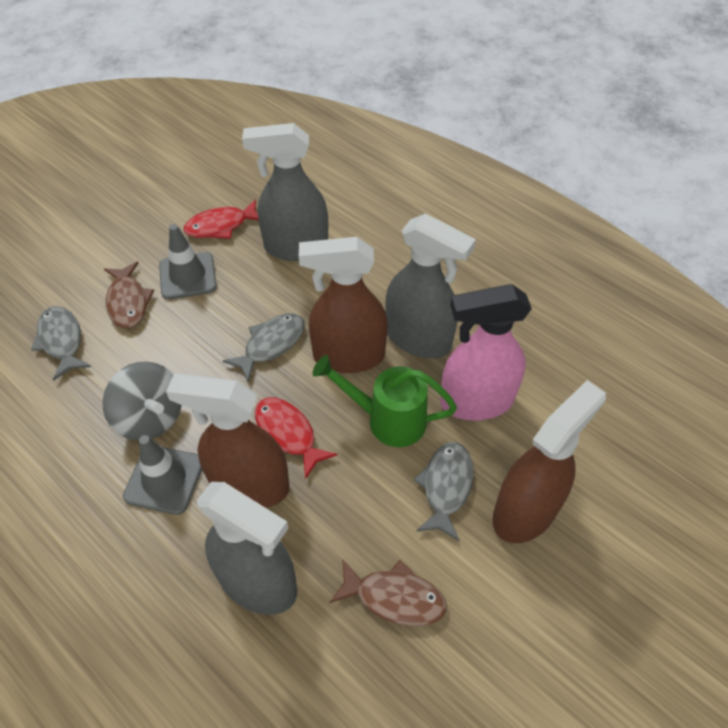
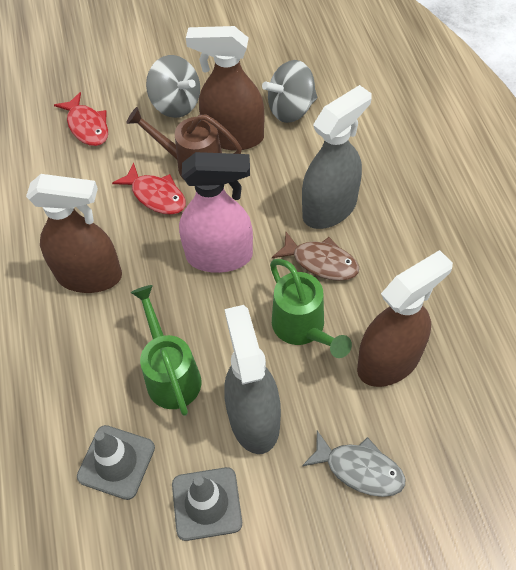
brown fish: [104,262,154,328] [329,559,447,626] = 2 -> [272,232,359,281] = 1
brown watering can: none = 0 -> [126,107,242,179] = 1
green watering can: [313,355,457,447] = 1 -> [131,285,201,416] [270,259,352,358] = 2
grey fish: [31,306,91,380] [223,313,305,383] [414,442,474,541] = 3 -> [302,431,405,497] = 1
grey spinning top: [102,362,182,441] = 1 -> [146,55,200,118] [262,60,317,123] = 2
grey spray bottle: [197,482,297,615] [242,123,328,261] [385,213,476,358] = 3 -> [224,305,281,454] [302,85,372,229] = 2

